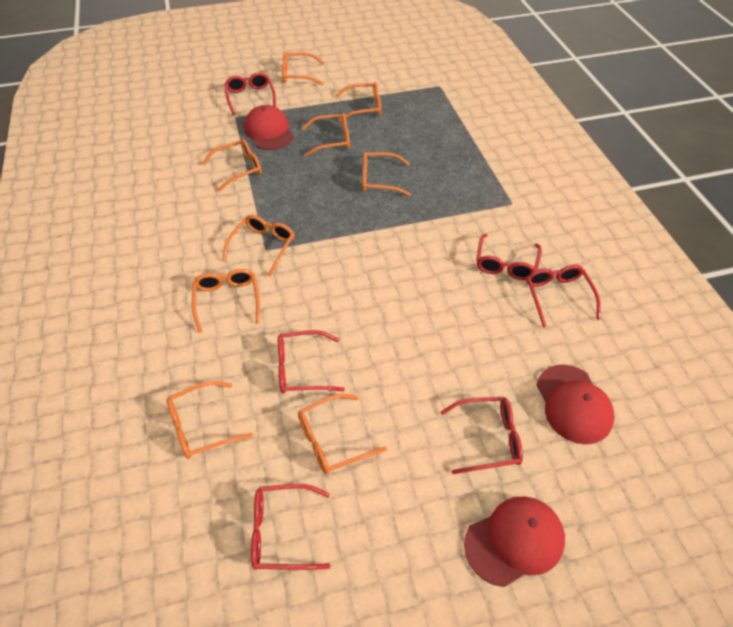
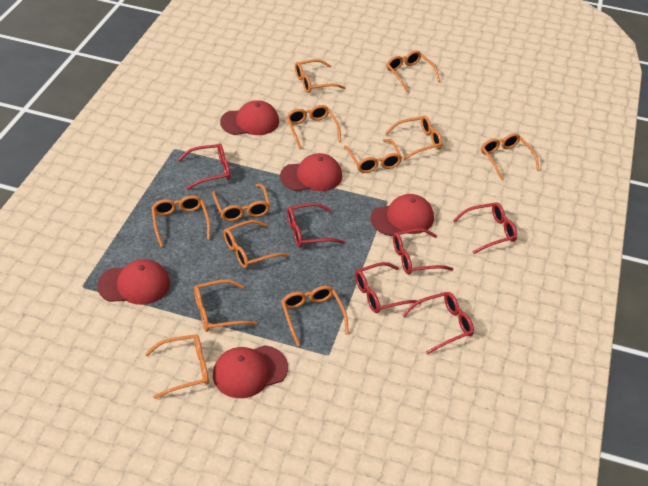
orange glasses: [166,381,253,459] [192,269,260,333] [202,139,262,192] [222,215,295,277] [282,52,324,85] [298,394,387,474] [302,113,350,156] [335,82,381,121] [362,152,411,196] = 9 -> [145,334,209,399] [151,195,210,247] [194,279,257,332] [212,184,270,221] [224,220,289,268] [281,286,349,346] [286,105,341,149] [295,59,346,93] [344,139,402,173] [385,116,443,160] [386,51,440,92] [481,133,540,181] = 12
red cap: [244,105,294,150] [464,497,565,587] [537,365,615,444] = 3 -> [97,259,170,305] [213,345,288,398] [220,100,279,135] [280,153,342,191] [371,194,434,236] = 5

